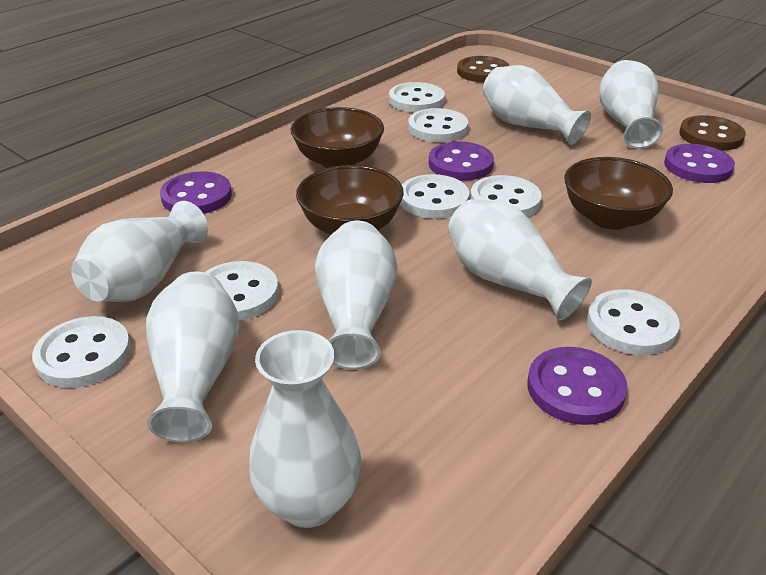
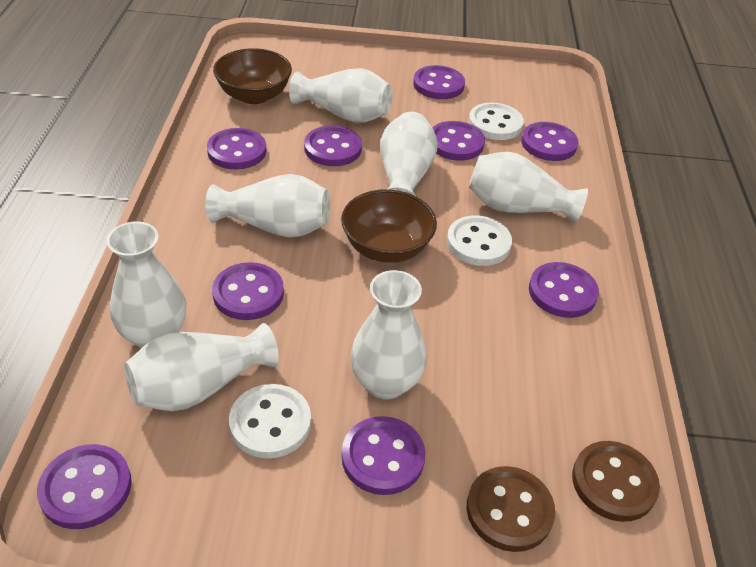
brown bowl: [291,107,384,168] [296,165,404,234] [564,157,673,230] = 3 -> [213,48,292,104] [341,189,437,263] = 2
purple button: [160,171,232,214] [429,142,494,181] [528,347,628,425] [664,144,735,183] = 4 -> [37,444,132,529] [207,128,266,170] [212,262,284,320] [304,126,362,166] [342,416,425,495] [413,65,465,99] [432,121,485,161] [521,122,579,161] [529,262,599,318] = 9
white button: [32,316,131,388] [204,261,278,321] [389,82,445,112] [400,174,469,219] [408,108,468,142] [470,175,542,217] [587,289,680,355] = 7 -> [229,384,311,459] [447,216,512,266] [469,102,524,140] = 3

